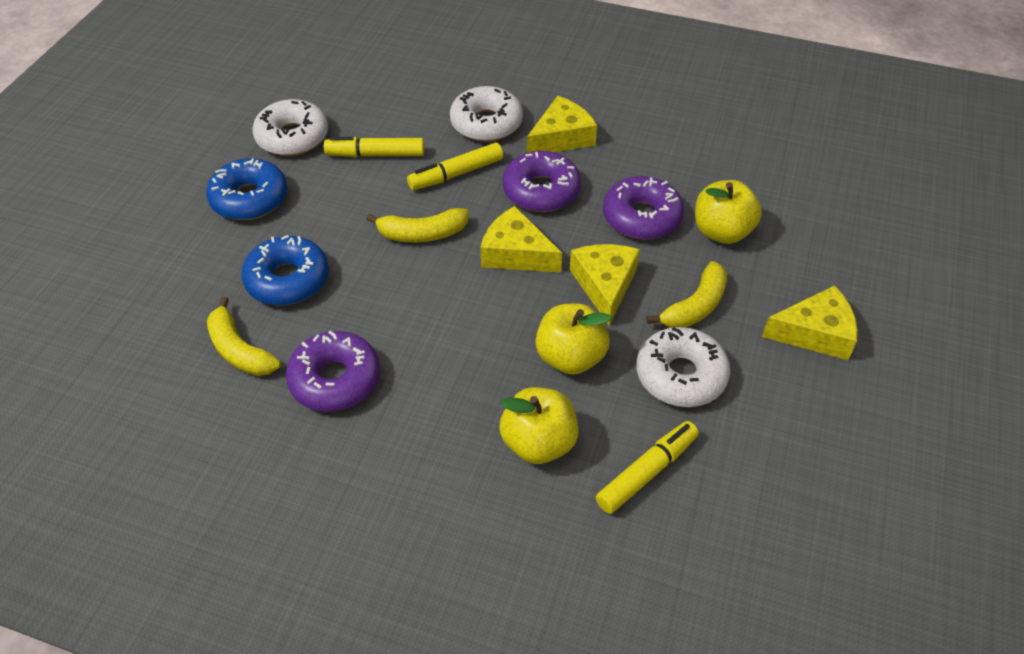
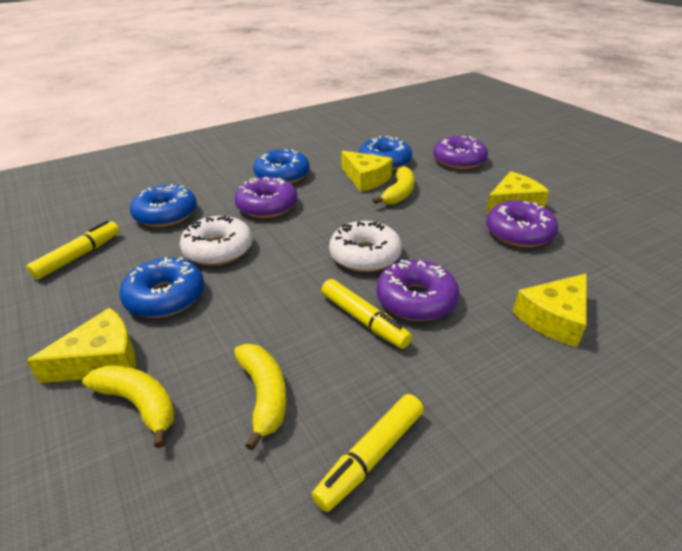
blue donut: [206,158,287,220] [241,235,329,305] = 2 -> [119,257,204,318] [130,184,197,227] [253,149,310,184] [359,136,412,170] = 4
purple donut: [286,331,380,412] [502,151,581,212] [603,176,684,240] = 3 -> [235,177,297,218] [376,260,459,321] [433,136,488,169] [486,200,558,247] = 4
white donut: [252,99,328,156] [450,86,523,142] [636,327,730,407] = 3 -> [180,215,252,266] [329,221,402,272] = 2
yellow apple: [499,387,579,464] [535,303,612,375] [695,180,762,244] = 3 -> none = 0

